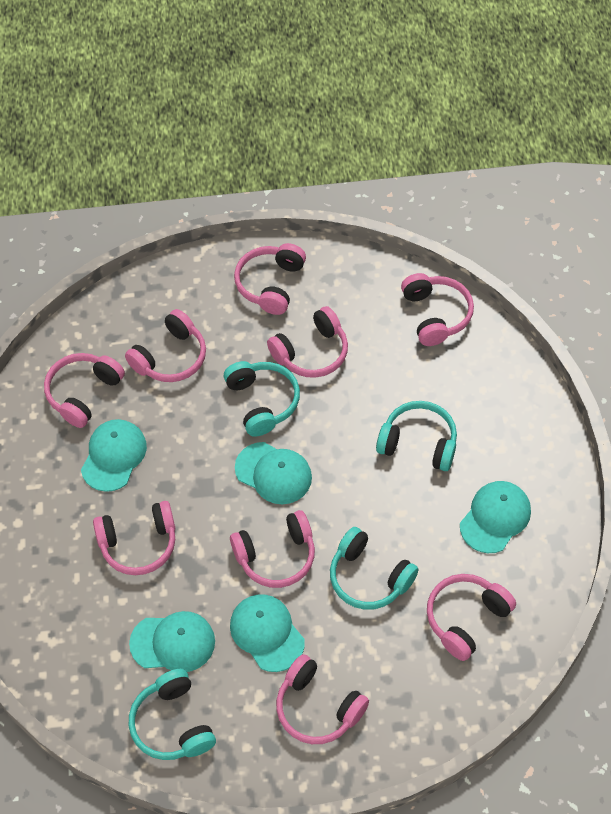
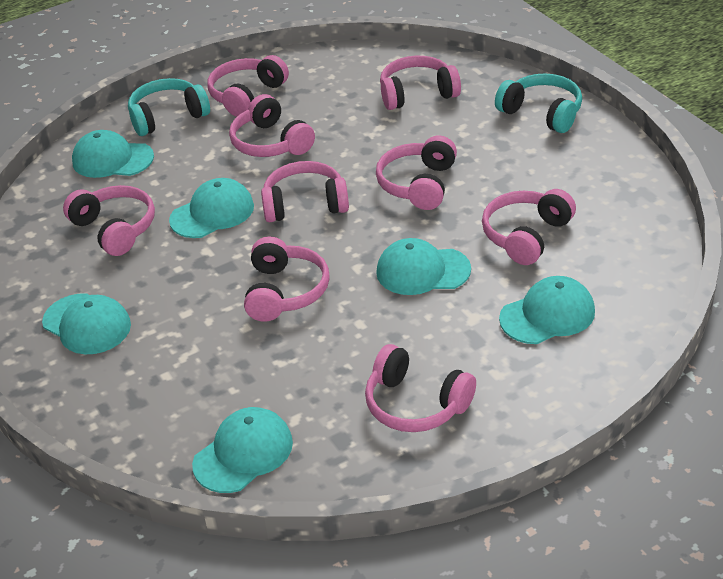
turquoise cap: [81,419,147,492] [129,611,215,672] [230,594,305,672] [235,442,312,504] [460,481,531,553] = 5 -> [42,293,131,354] [72,130,154,178] [169,178,254,238] [192,407,293,493] [376,238,471,295] [499,276,595,344] = 6
turquoise headphones: [129,669,216,760] [224,361,300,437] [330,527,418,610] [376,401,457,471] = 4 -> [128,78,210,136] [495,73,582,133] = 2

